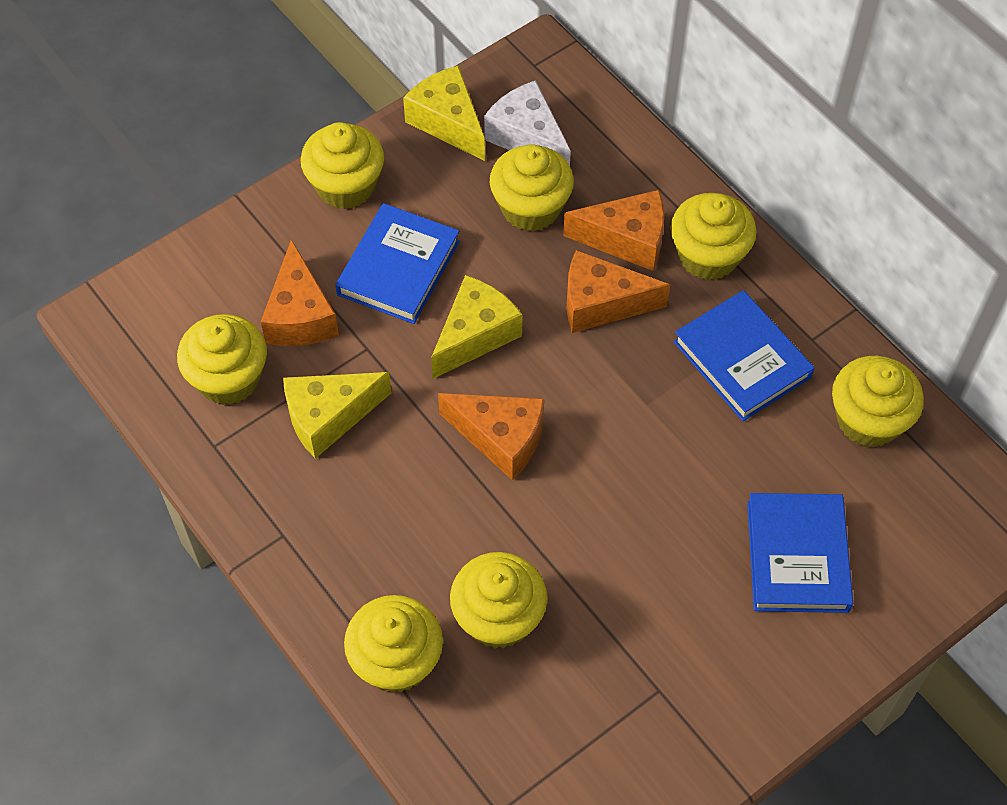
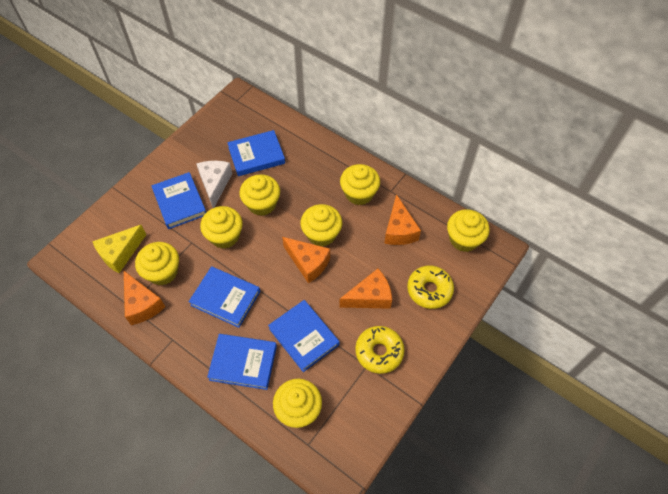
blue book: [335,203,460,324] [673,290,814,421] [747,493,853,613] = 3 -> [152,172,206,229] [189,266,260,328] [207,334,277,390] [227,130,285,176] [268,300,339,372] = 5
yellow cheese: [283,372,391,459] [403,65,485,161] [431,275,522,379] = 3 -> [92,225,147,273] = 1
yellow donut: none = 0 -> [355,326,405,374] [407,265,454,309] = 2

